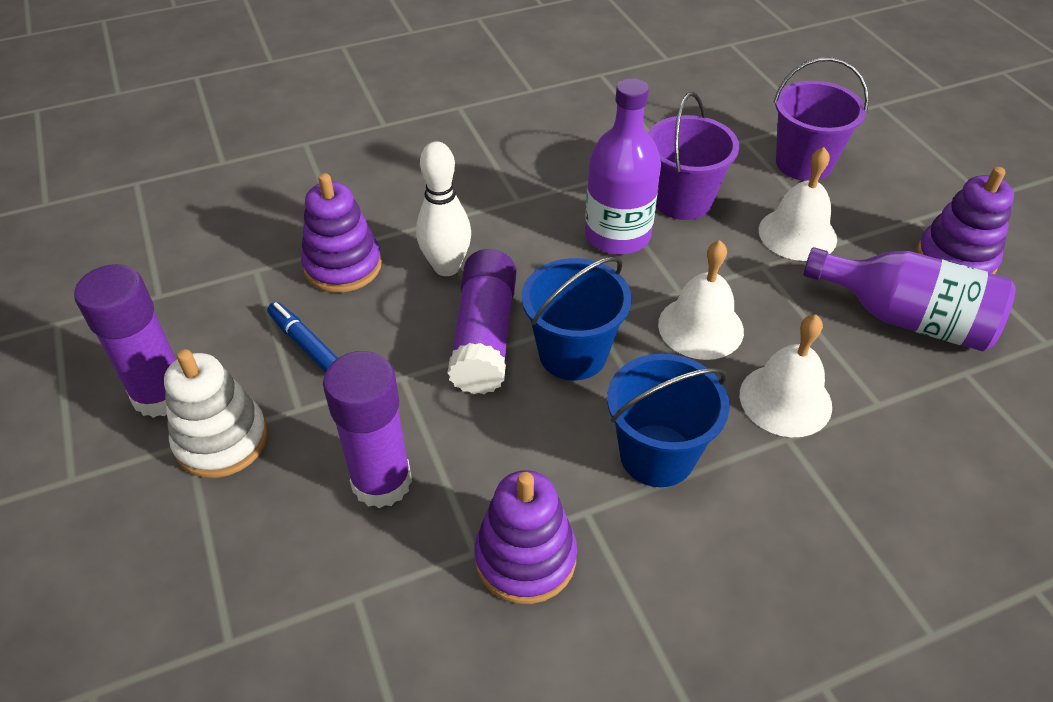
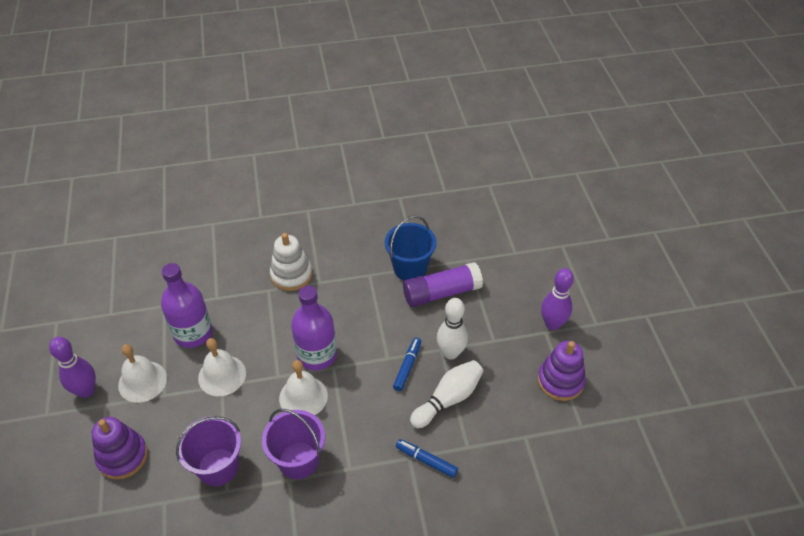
blue bucket: [522,257,632,380] [607,354,729,487] = 2 -> [385,215,437,281] = 1
blue marker: [267,302,338,373] = 1 -> [393,338,421,391] [396,439,458,478] = 2
purple bowling pin: none = 0 -> [49,337,96,398] [541,268,574,330] = 2
purple glue stick: [74,264,176,418] [323,351,412,508] [448,249,516,394] = 3 -> [403,262,483,307] = 1
purple stacking toy: [301,173,382,293] [474,470,577,604] [917,167,1014,274] = 3 -> [92,417,148,480] [538,341,586,401] = 2
white bowling pin: [416,141,471,276] = 1 -> [410,360,483,428] [437,298,468,360] = 2

